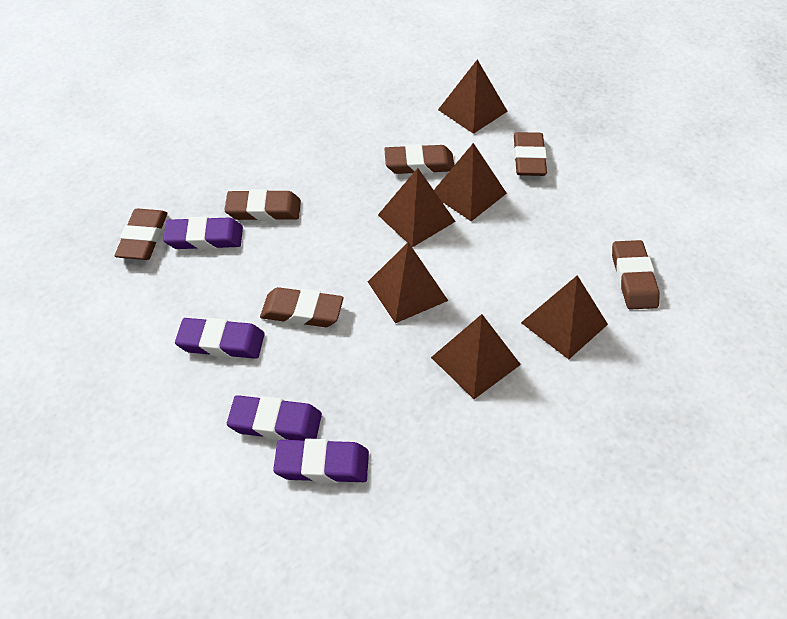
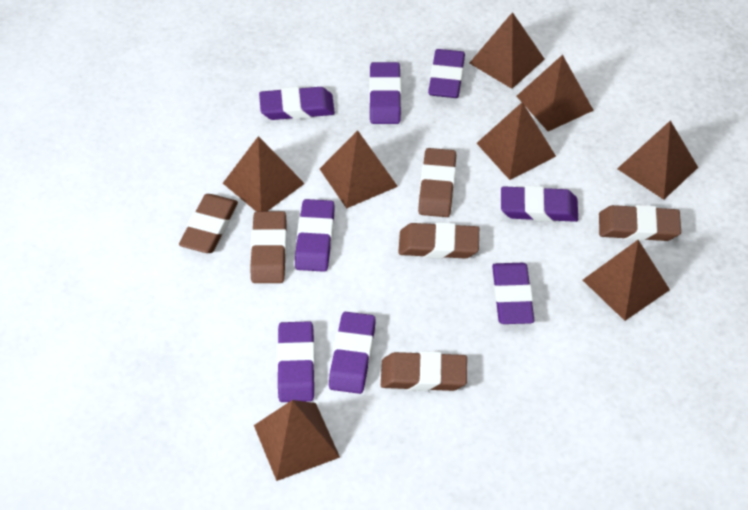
brown pyramid: [368,242,448,323] [378,168,456,247] [431,314,521,399] [434,143,507,221] [438,59,508,134] [521,275,608,359] = 6 -> [223,136,305,211] [254,400,340,481] [320,130,398,209] [469,12,545,89] [477,102,556,180] [516,55,594,131] [583,240,670,321] [617,120,698,200] = 8
purple eraser: [163,217,243,250] [175,318,265,359] [227,395,322,440] [273,439,369,483] = 4 -> [259,87,335,120] [277,321,315,402] [295,199,335,272] [329,312,376,394] [369,62,401,124] [428,49,465,98] [492,263,534,324] [501,186,578,222] = 8

